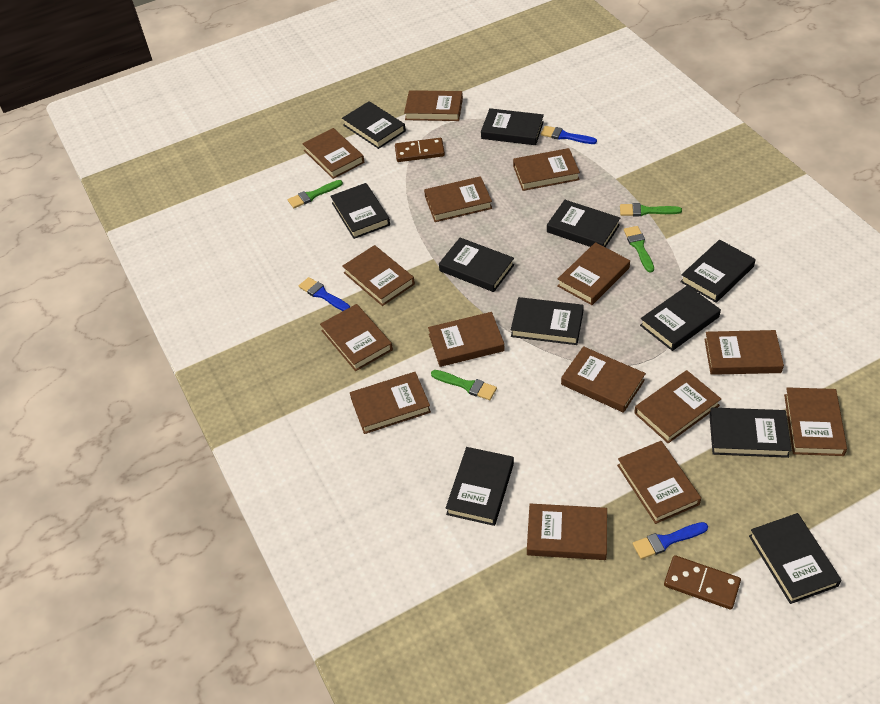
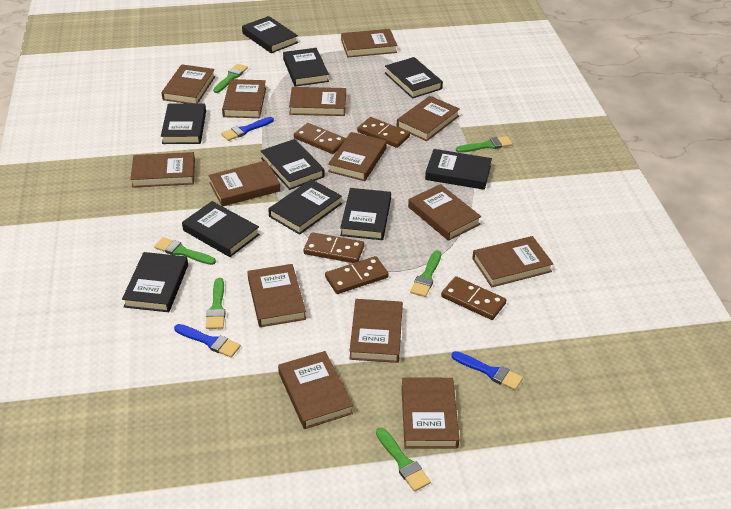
black book: [330,183,390,239] [342,101,406,149] [439,238,514,292] [445,447,514,526] [481,108,544,145] [511,297,584,345] [547,200,620,247] [640,285,721,351] [680,240,756,303] [709,408,791,458] [749,513,841,604] = 11 -> [122,252,188,312] [161,103,206,144] [182,201,260,257] [242,16,298,53] [261,139,325,190] [268,179,342,235] [283,48,329,86] [340,188,391,240] [385,57,443,99] [425,149,492,190] = 10
brown book: [302,128,364,179] [320,304,393,371] [342,245,415,306] [350,372,431,434] [404,90,463,121] [424,176,492,222] [428,312,505,367] [513,148,580,191] [527,503,607,560] [557,242,630,305] [561,346,646,413] [617,441,701,524] [634,370,721,443] [704,330,784,375] [784,387,847,456] = 15 -> [130,152,195,188] [161,64,215,104] [208,161,281,206] [222,79,266,118] [247,264,306,327] [278,351,353,429] [289,87,346,116] [328,132,387,181] [341,29,397,57] [349,299,403,363] [396,96,460,141] [401,378,459,448] [408,184,481,241] [472,236,553,287] = 14
brown domino: [395,138,445,162] [664,555,741,610] = 2 -> [294,123,346,154] [303,232,364,263] [325,256,389,294] [357,117,410,148] [441,276,506,320] = 5
green brush: [288,180,343,208] [431,370,497,400] [620,203,682,216] [624,226,654,273] = 4 -> [154,237,216,265] [206,278,226,329] [213,64,248,93] [376,427,431,492] [410,250,441,297] [456,136,513,153] = 6

